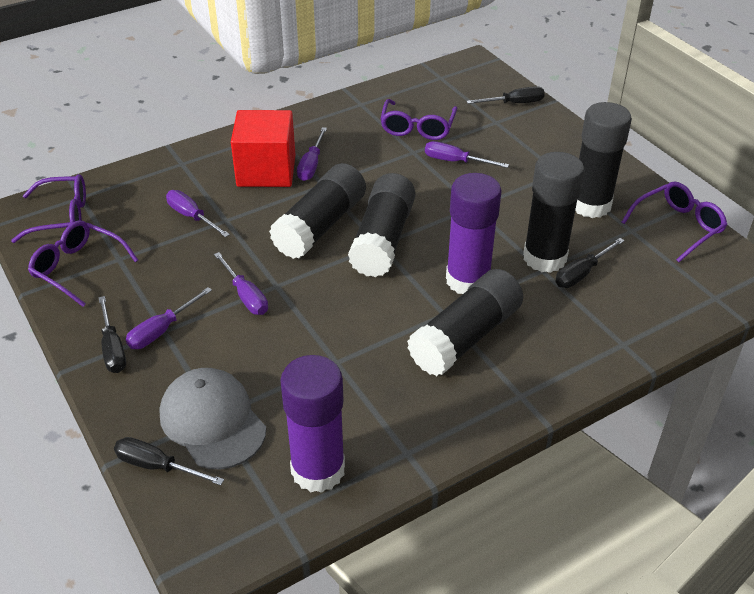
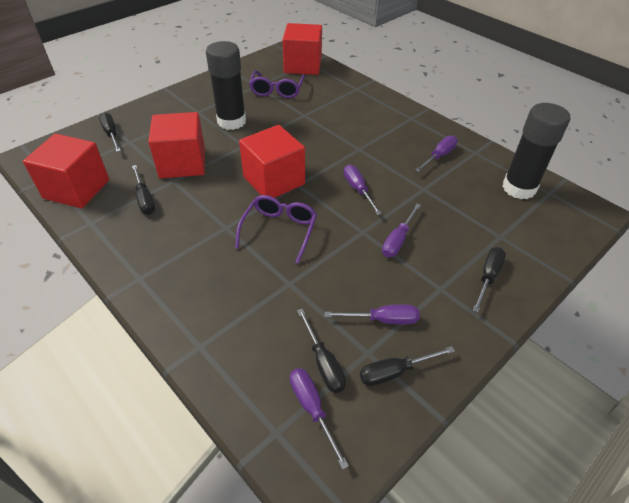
black glue stick: [269,163,366,259] [348,173,415,277] [407,269,523,376] [523,152,584,273] [575,102,632,218] = 5 -> [206,41,246,130] [502,103,570,199] = 2
black screwdriver: [98,296,126,373] [114,437,224,485] [466,86,545,104] [555,238,625,288] = 4 -> [99,112,121,152] [132,165,155,215] [297,308,346,393] [360,346,455,386] [473,247,506,312] = 5
grey cap: [159,368,266,469] = 1 -> none = 0
purple glasses: [11,174,86,243] [28,220,138,307] [380,99,457,140] [622,181,727,262] = 4 -> [235,195,317,264] [249,71,305,98] = 2
purple glue stick: [280,355,345,493] [446,173,502,294] = 2 -> none = 0
red cube: [231,110,295,187] = 1 -> [23,134,109,208] [148,112,205,178] [239,125,305,198] [283,23,322,75] = 4

